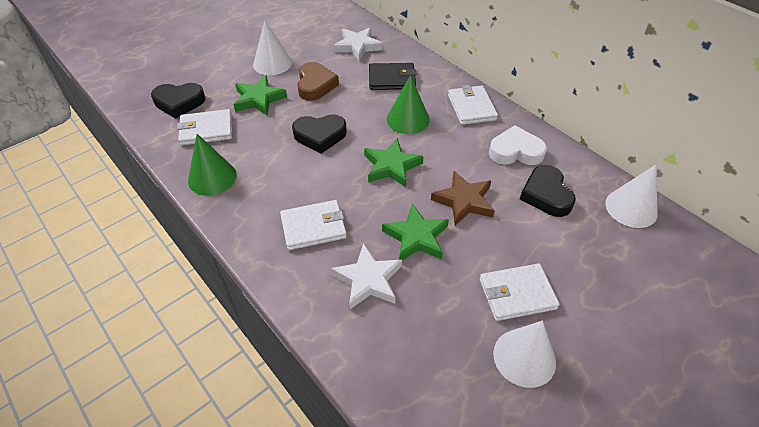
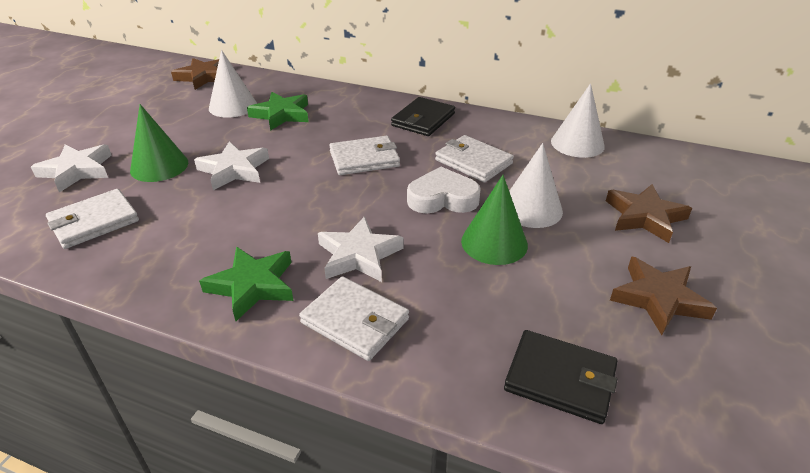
black heart: [151,83,205,119] [292,114,347,154] [520,165,576,217] = 3 -> none = 0
black wallet: [369,63,416,90] = 1 -> [391,97,455,136] [504,330,618,424] = 2
brown heart: [297,62,339,101] = 1 -> none = 0
brown star: [431,171,495,225] = 1 -> [171,58,219,90] [606,184,692,243] [610,256,717,335] = 3
green star: [233,75,287,116] [364,138,423,187] [382,203,449,260] = 3 -> [199,247,293,321] [247,92,309,131] = 2
white star: [331,243,402,309] [334,28,383,61] = 2 -> [31,144,111,193] [194,141,269,190] [318,216,404,282] = 3

